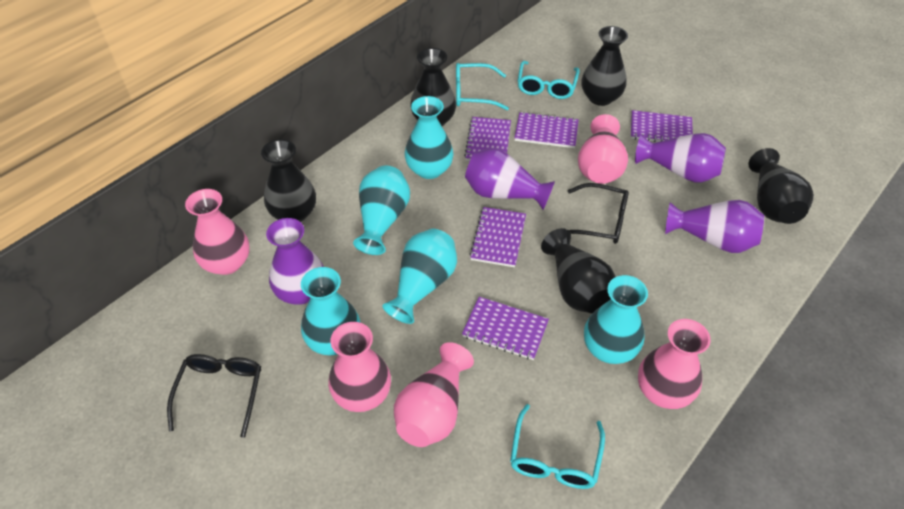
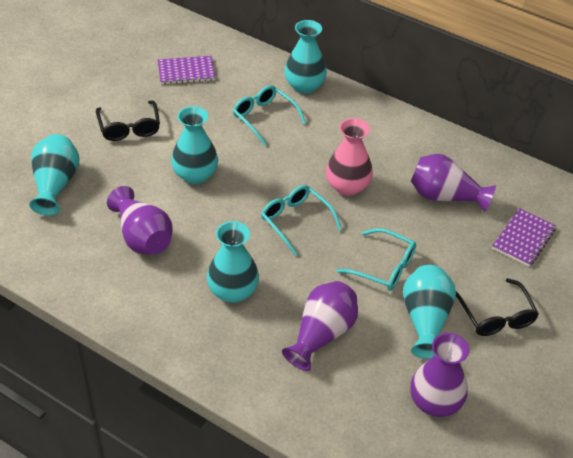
black vase: [261,139,316,222] [410,48,456,126] [541,228,616,313] [581,26,628,106] [749,148,814,224] = 5 -> none = 0
pink vase: [185,189,250,275] [328,322,391,412] [394,342,474,447] [578,114,628,184] [638,319,711,409] = 5 -> [326,118,373,196] = 1
purple notebook: [462,297,549,360] [464,117,511,161] [470,207,526,267] [514,112,579,148] [631,110,693,142] = 5 -> [158,56,216,84] [492,208,556,267] = 2

